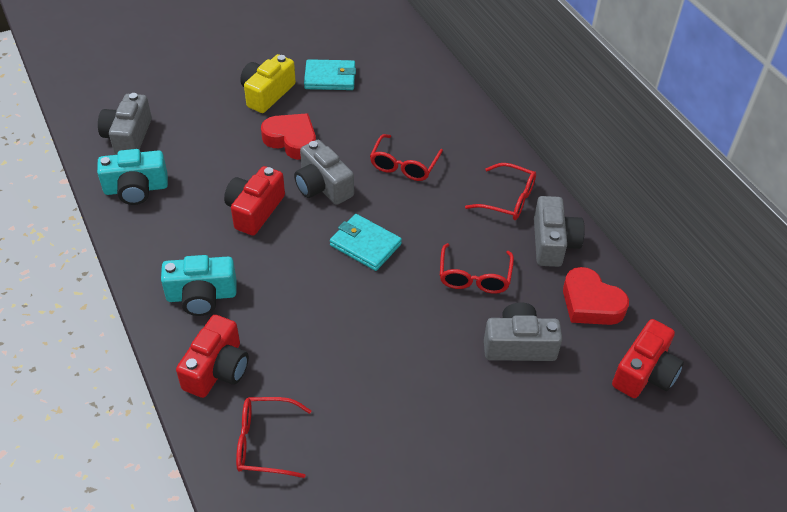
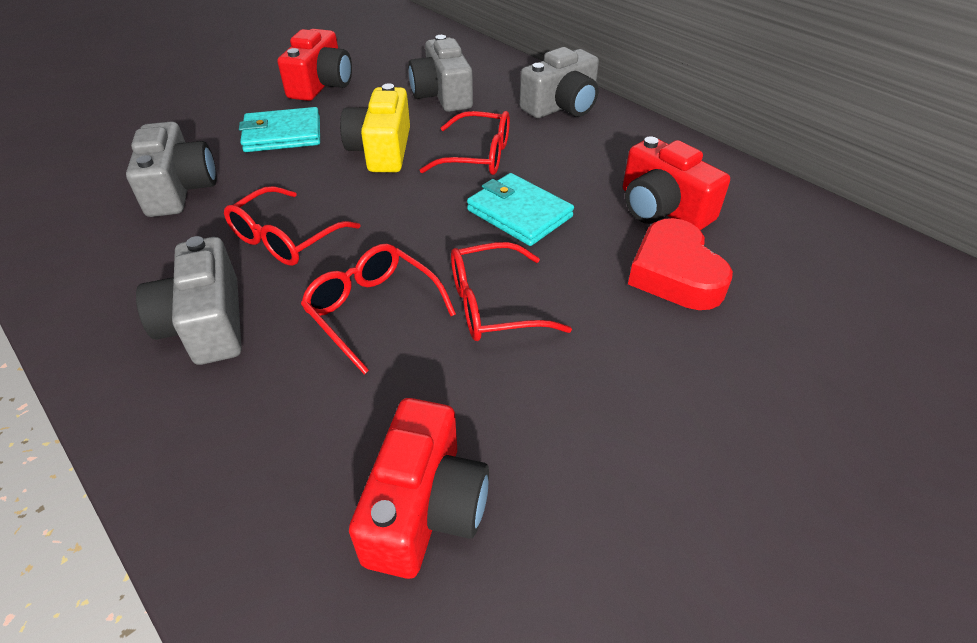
red heart: [261,113,316,160] [563,267,629,325] = 2 -> [628,218,733,310] = 1
turquoise camera: [97,149,168,205] [161,255,237,316] = 2 -> none = 0

